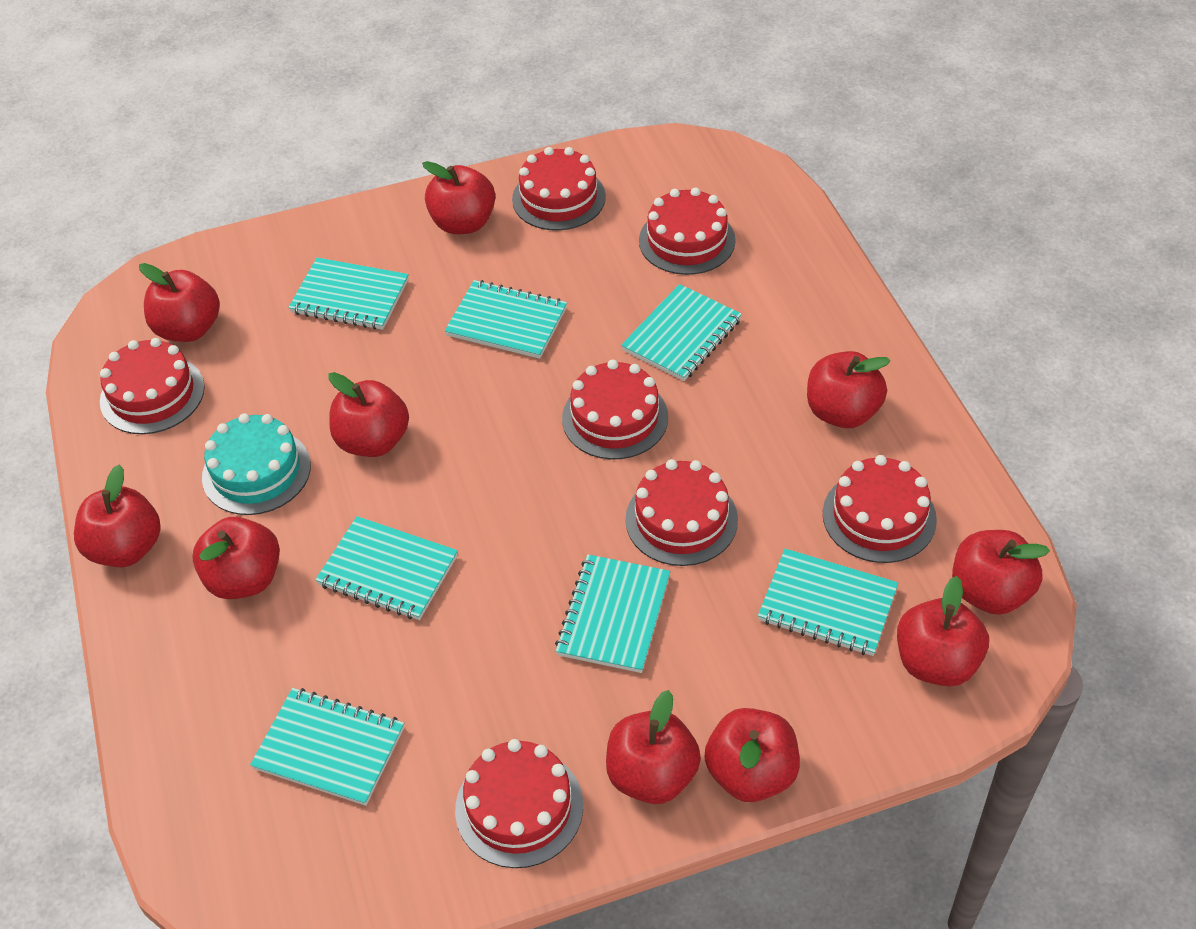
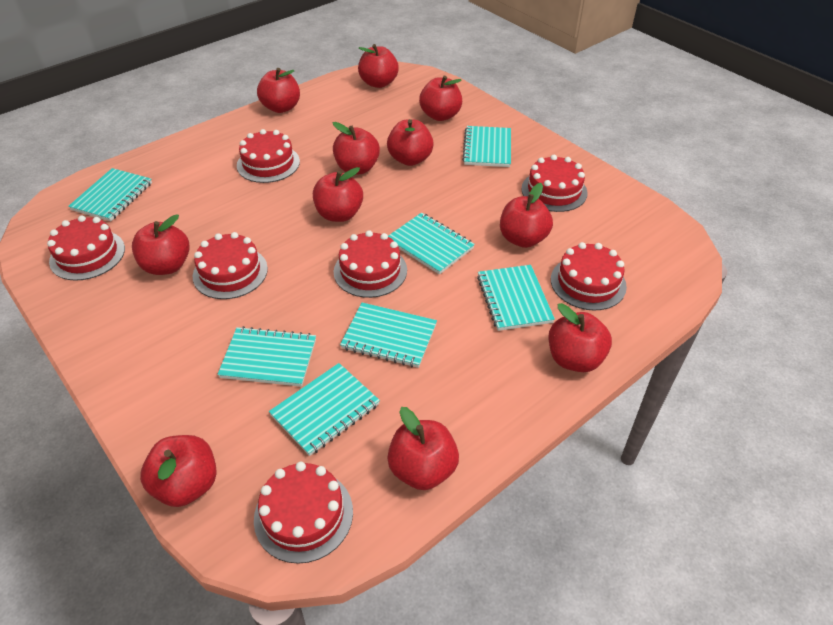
red apple: [74,465,161,567] [139,263,220,342] [192,517,280,599] [328,372,409,457] [422,161,495,234] [606,690,701,804] [705,708,800,802] [807,351,890,428] [897,576,989,687] [952,530,1050,615] = 10 -> [132,214,190,275] [140,435,217,507] [257,68,300,113] [313,167,363,222] [333,122,380,174] [358,44,399,88] [387,119,434,166] [387,407,459,490] [419,76,462,121] [500,183,553,248] [549,303,612,372] = 11
turquoise cake: [202,413,311,515] = 1 -> none = 0

